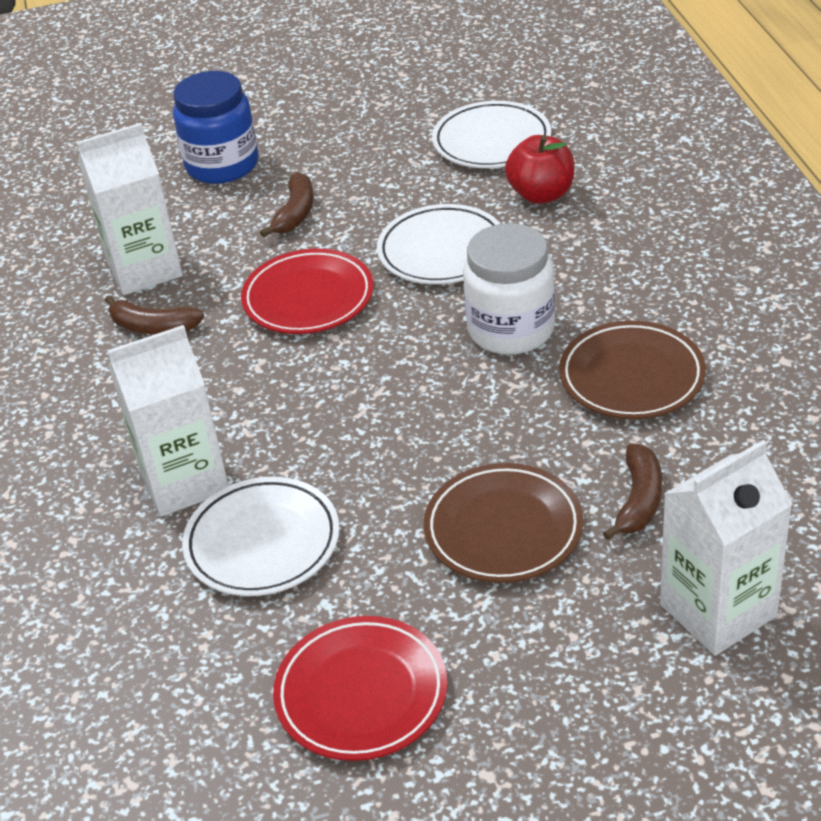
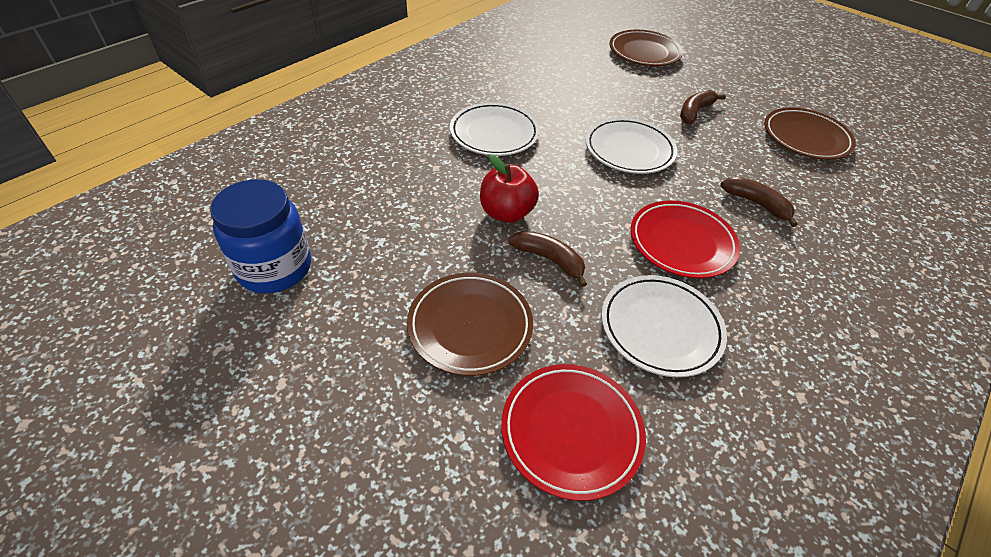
brown plate: [424,463,583,583] [559,321,706,419] = 2 -> [407,273,533,376] [609,30,683,66] [764,108,856,160] = 3
white carton: [77,123,183,295] [107,325,229,517] [660,440,793,656] = 3 -> none = 0
white jar: [463,223,555,355] = 1 -> none = 0

